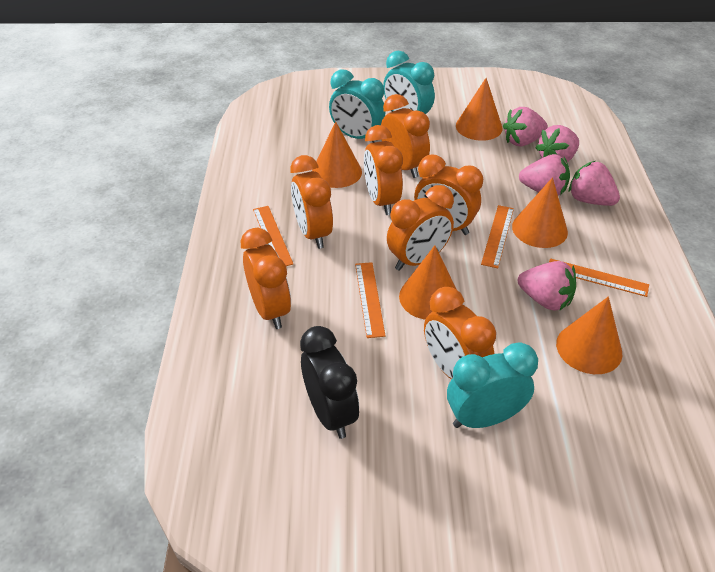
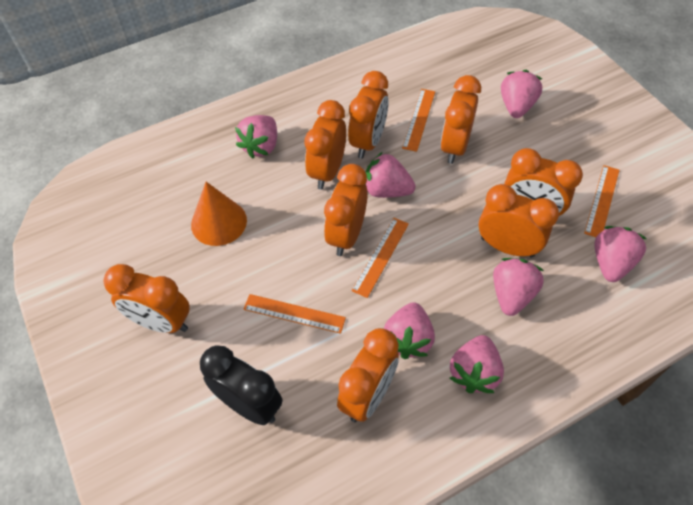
orange clock: [241,228,291,329] [290,155,333,249] [364,125,403,215] [381,94,430,178] [387,185,454,271] [414,155,483,235] [424,287,496,379] = 7 -> [103,264,190,333] [304,100,346,190] [324,164,368,256] [337,328,399,422] [348,71,388,159] [440,75,481,164] [478,184,559,258] [504,148,583,216] = 8
orange cone: [312,121,362,188] [399,245,457,320] [456,78,503,141] [512,177,568,248] [556,297,622,374] = 5 -> [191,182,247,246] = 1
pink strawberry: [503,107,548,146] [518,261,576,311] [519,154,570,195] [535,125,579,162] [569,161,620,206] = 5 -> [235,115,277,159] [365,152,416,198] [384,302,435,359] [450,335,504,393] [493,258,544,316] [501,70,542,118] [594,226,647,282] = 7
turquoise clock: [329,69,386,143] [383,51,435,114] [447,343,538,428] = 3 -> none = 0

